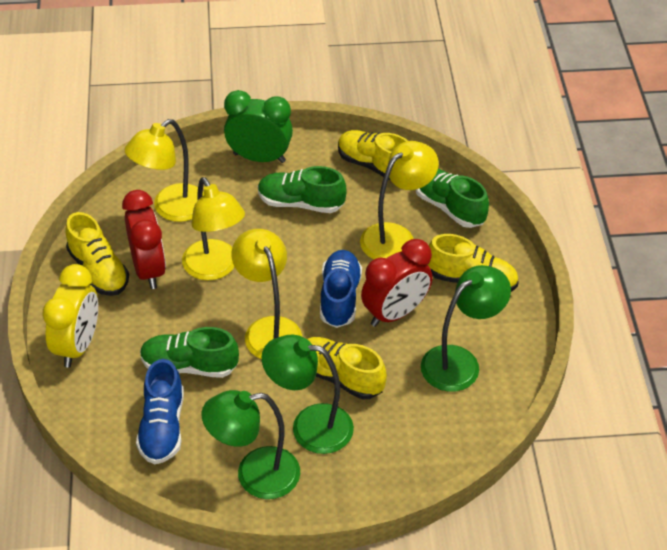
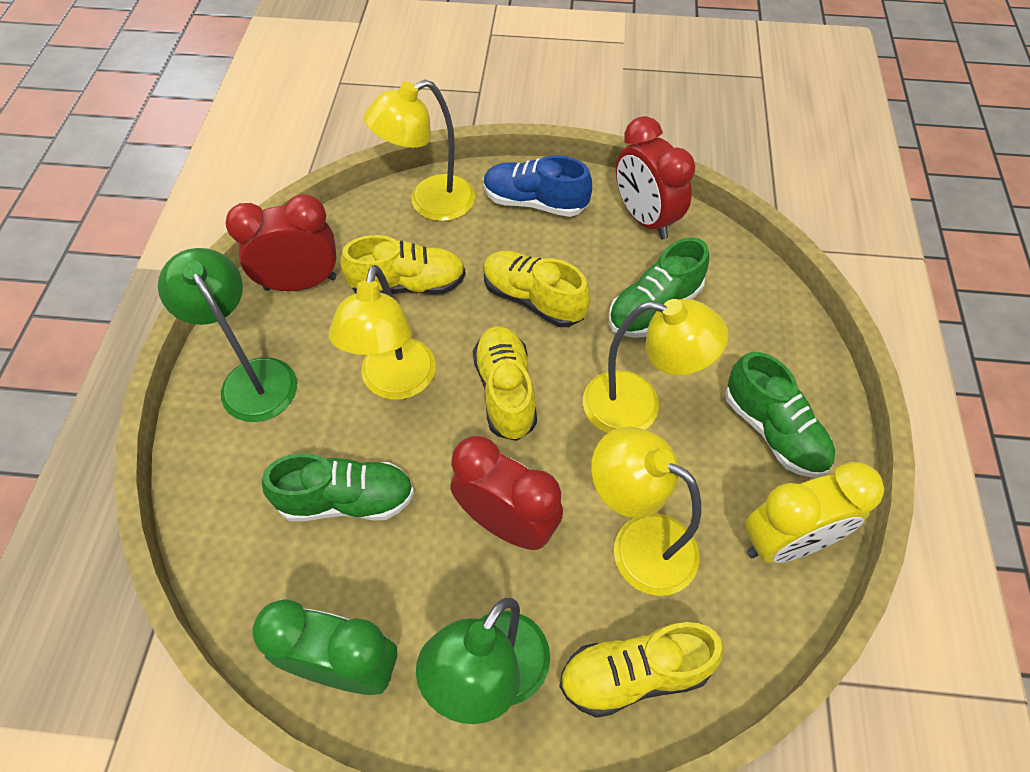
blue shoe: [136,359,184,464] [320,250,362,328] = 2 -> [484,155,592,217] = 1
green lamp: [201,390,300,499] [262,335,354,454] [421,265,511,392] = 3 -> [158,248,297,422] [416,598,550,724] = 2
red clock: [122,190,166,289] [361,239,433,327] = 2 -> [225,194,337,291] [450,436,563,550] [616,116,695,239] = 3

